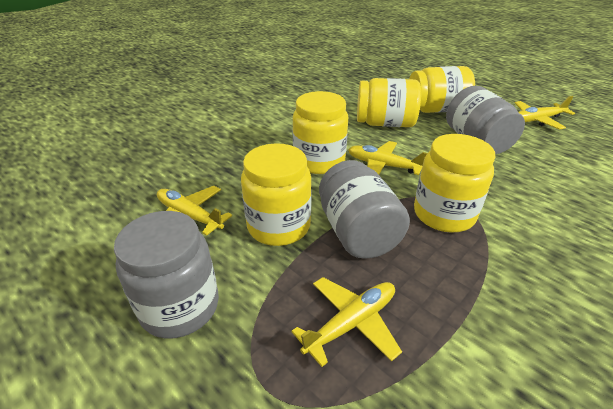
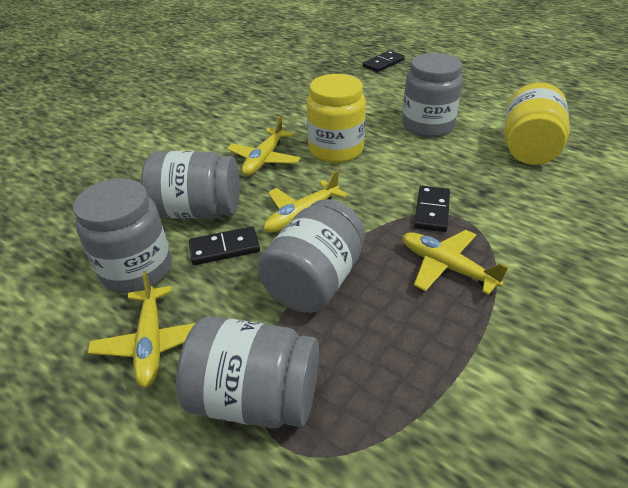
black domino: none = 0 -> [189,226,260,265] [363,50,405,72] [414,186,450,232] = 3
grey jar: [114,211,219,339] [319,160,410,258] [446,86,525,154] = 3 -> [73,179,172,293] [141,151,240,219] [176,316,319,428] [257,199,365,313] [402,53,463,138] = 5
yellow jar: [241,143,312,246] [293,91,348,174] [357,78,421,127] [409,66,475,113] [414,134,495,233] = 5 -> [307,74,366,163] [504,82,570,165] = 2

